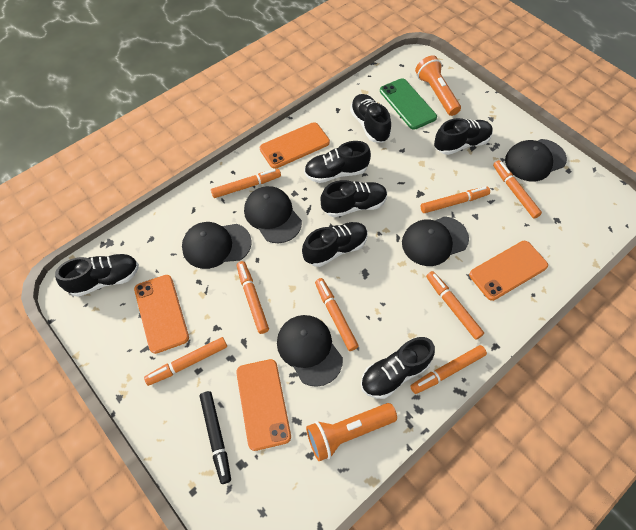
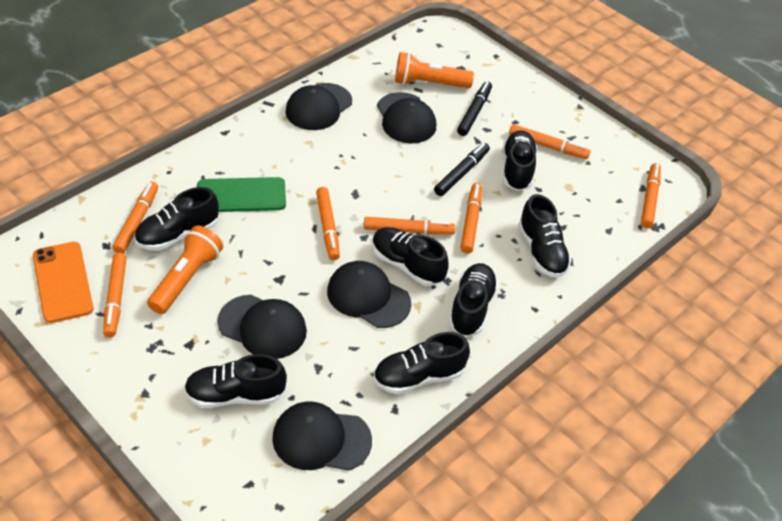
black marker: [200,391,231,484] = 1 -> [434,143,490,196] [457,82,492,136] = 2
orange marker: [144,337,227,386] [211,169,281,198] [237,261,269,334] [315,278,359,351] [410,345,487,394] [421,187,490,213] [426,271,484,340] [493,160,542,219] = 8 -> [103,253,127,337] [112,182,158,253] [316,187,340,260] [364,217,456,235] [460,183,482,254] [509,124,591,159] [641,163,661,228] = 7
orange phone: [134,275,189,354] [236,359,291,451] [260,122,330,169] [469,241,548,301] = 4 -> [33,242,94,323] = 1

